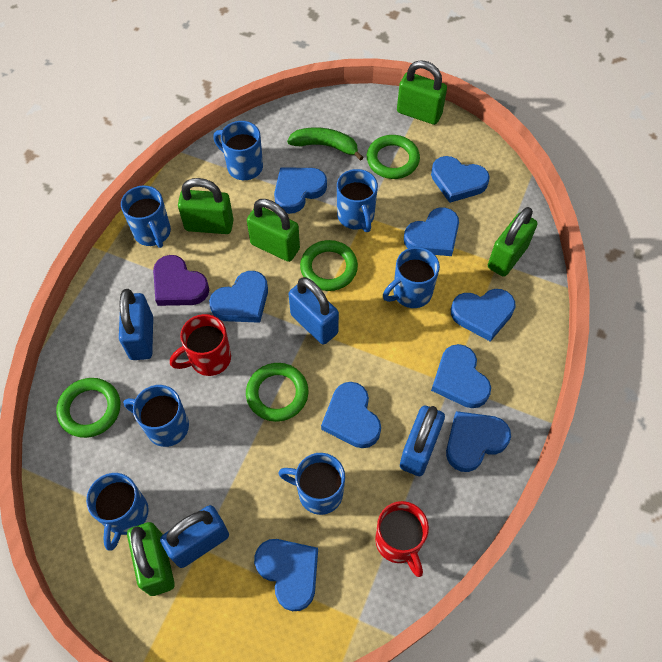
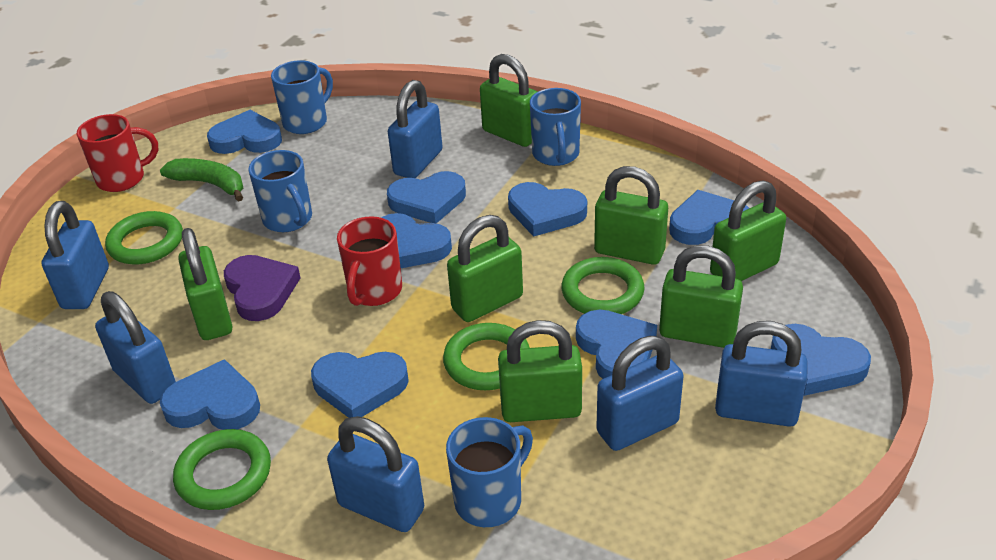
blue mug: [86,473,149,550] [121,185,171,248] [123,385,189,447] [213,121,263,180] [278,453,345,515] [337,169,378,232] [383,247,440,308] = 7 -> [248,150,312,232] [271,60,333,134] [446,417,533,527] [530,88,581,166] = 4
blue padlock: [119,289,153,360] [160,505,229,568] [289,277,339,345] [400,405,445,476] = 4 -> [42,201,109,309] [95,291,176,404] [327,416,424,532] [388,80,443,178] [596,336,684,451] [715,321,808,427] = 6
green padlock: [127,522,175,596] [178,178,234,234] [247,199,300,262] [397,60,447,125] [488,207,537,277] = 5 -> [178,228,233,340] [447,215,523,322] [480,54,537,147] [498,320,582,422] [594,166,668,265] [659,245,743,348] [710,180,786,281] = 7

